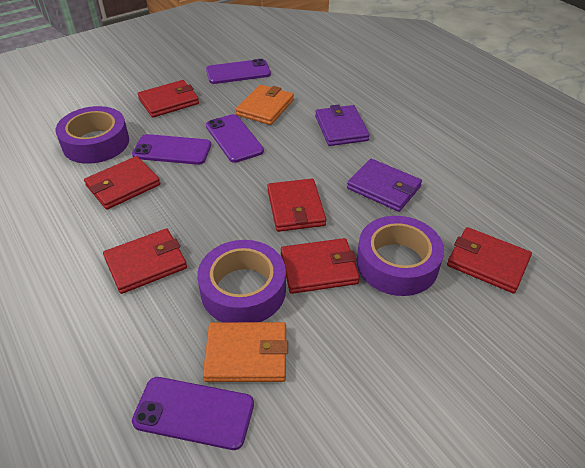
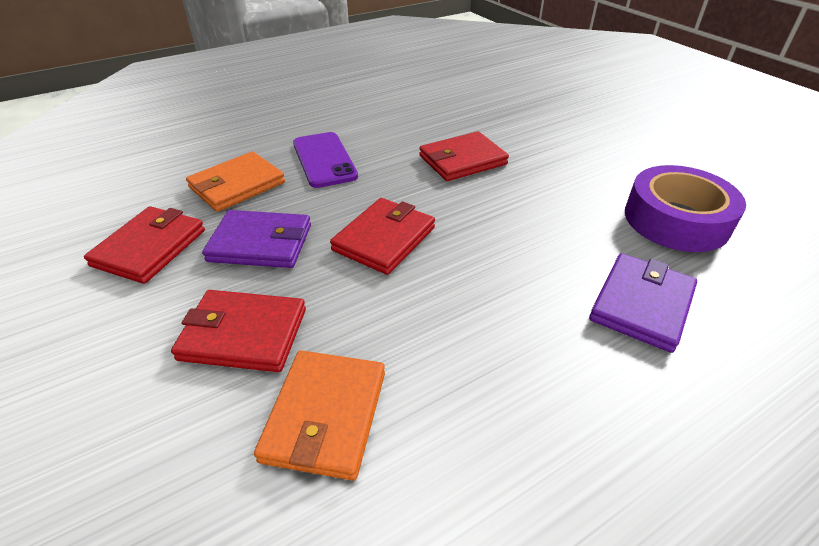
purple phone: [132,134,211,165] [132,377,254,450] [206,59,271,84] [206,114,264,163] = 4 -> [293,132,358,188] = 1
purple tape: [56,106,129,164] [197,240,286,322] [357,216,444,296] = 3 -> [625,165,746,252] = 1
red wallet: [84,156,160,210] [103,228,187,294] [138,80,199,118] [267,179,326,232] [281,238,360,294] [447,227,532,293] = 6 -> [84,206,205,284] [171,290,306,372] [330,198,435,275] [419,131,509,181] = 4

